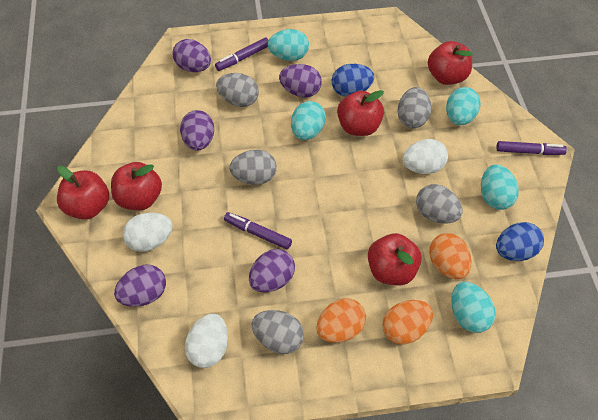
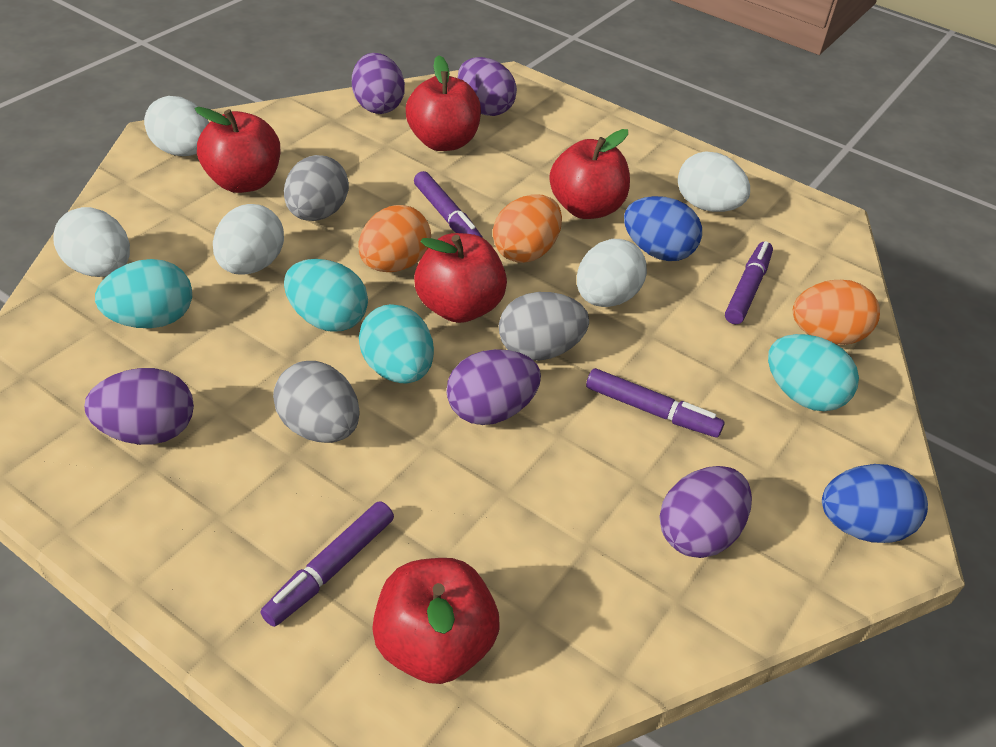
grey egg: [216,73,259,107] [229,150,277,185] [252,310,304,354] [397,87,431,128] [416,184,463,224] = 5 -> [273,361,360,443] [284,155,349,221] [499,292,589,361] = 3
purple marker: [215,38,269,71] [224,212,292,249] [496,141,567,155] = 3 -> [260,501,394,627] [414,171,483,238] [586,368,724,438] [725,241,773,324] = 4
turquoise egg: [268,29,309,61] [291,101,326,140] [446,87,481,125] [451,282,495,333] [481,164,519,210] = 5 -> [95,259,192,328] [284,259,368,331] [359,304,434,384] [768,334,859,411] = 4
white egg: [123,213,173,252] [185,314,228,368] [403,139,448,174] = 3 -> [53,207,130,277] [144,96,209,156] [213,204,284,275] [577,239,647,307] [678,152,750,212] = 5

